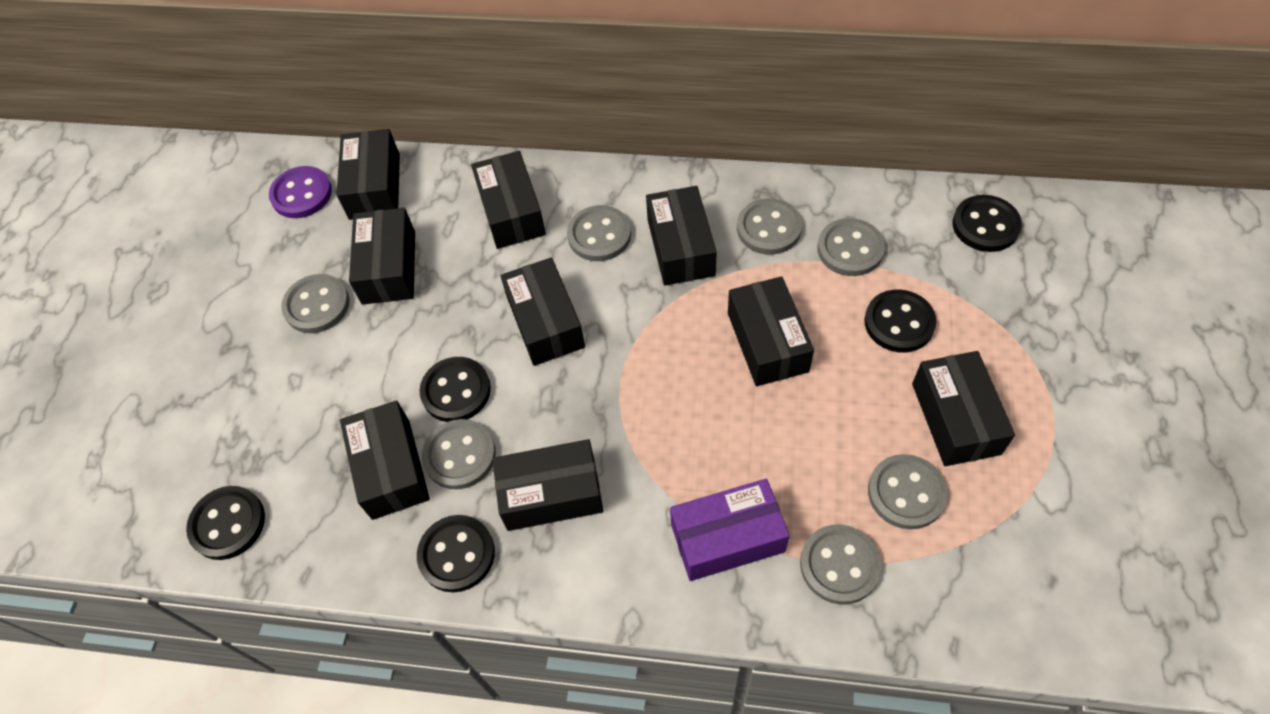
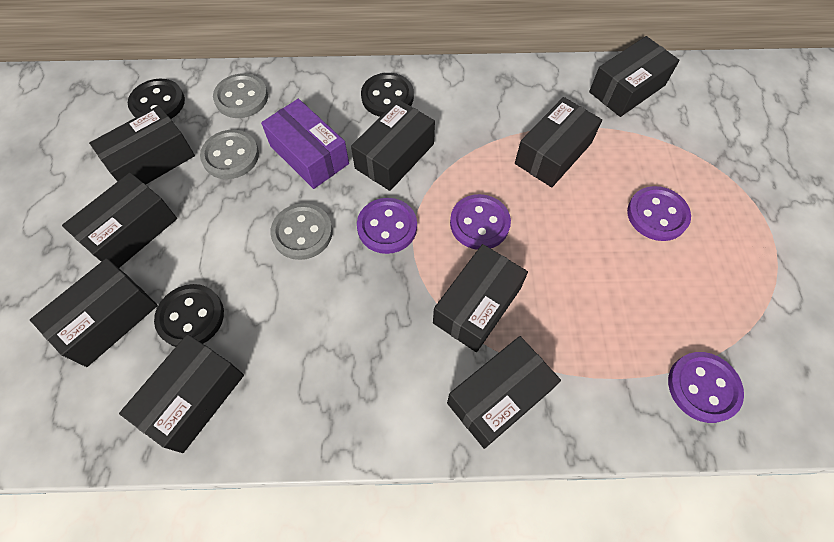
black button: [186,486,265,560] [417,515,495,592] [420,357,491,422] [864,290,936,353] [953,195,1022,252] = 5 -> [128,79,185,119] [154,284,224,347] [361,73,414,117] = 3
grey button: [281,274,349,333] [422,419,496,489] [567,205,631,261] [737,198,802,255] [800,524,882,605] [817,218,885,276] [868,454,947,529] = 7 -> [200,129,259,179] [213,73,268,118] [270,203,333,260] = 3
purple button: [269,166,332,218] = 1 -> [357,198,417,254] [450,194,511,250] [627,186,691,241] [668,352,744,423] = 4

